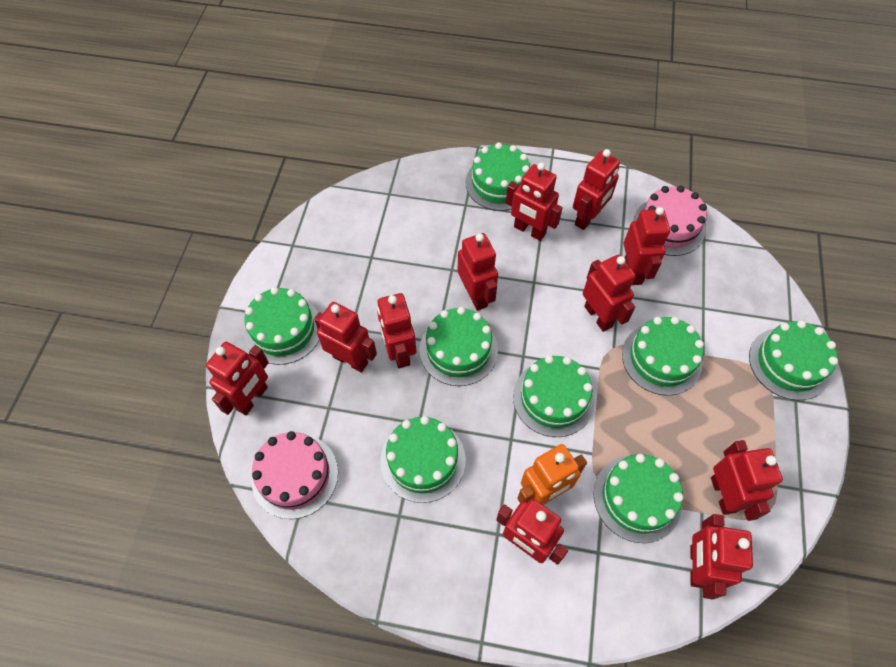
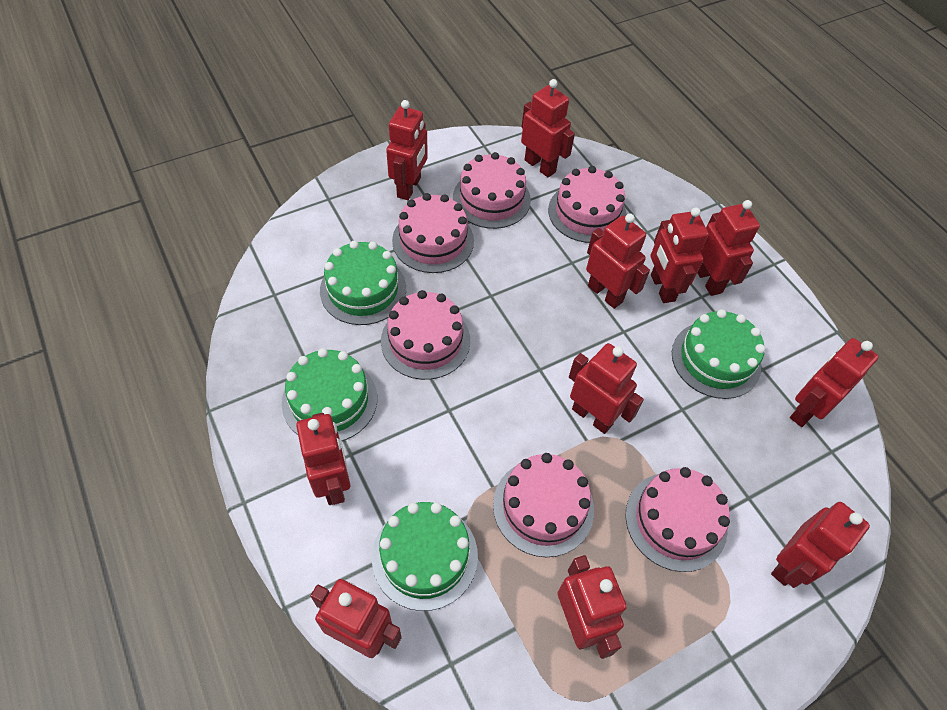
green cake: [244,287,319,365] [380,416,466,503] [419,307,498,386] [466,143,530,211] [513,355,595,437] [593,454,683,543] [622,317,704,396] [749,320,838,400] = 8 -> [282,348,377,441] [320,240,406,325] [372,502,478,611] [672,309,765,399] = 4
orange robot: [517,444,587,505] = 1 -> none = 0
pink cake: [251,431,338,519] [633,185,707,256] = 2 -> [381,290,470,380] [392,193,474,273] [453,152,531,229] [493,453,594,557] [548,166,627,243] [626,467,730,572] = 6

